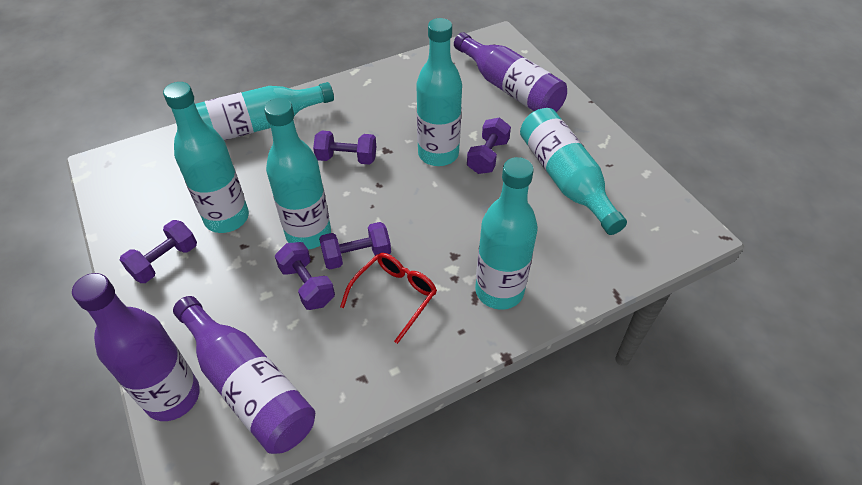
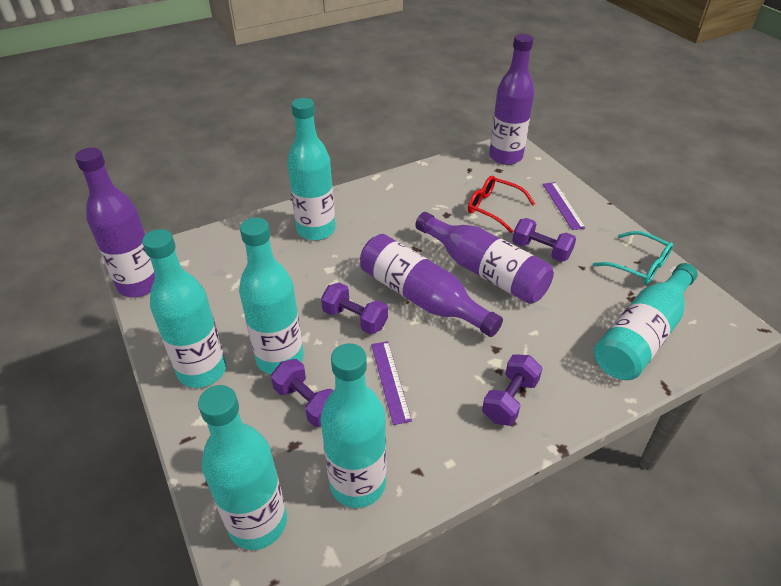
purple bottle: [72,273,200,421] [173,296,315,454] [454,32,567,112] = 3 -> [75,147,155,297] [360,234,503,337] [415,212,554,304] [489,34,534,165] = 4
purple dumbbell: [120,220,197,283] [275,242,335,310] [313,130,376,165] [319,222,391,269] [467,118,511,174] = 5 -> [271,359,333,427] [321,282,388,334] [482,354,543,426] [512,218,576,262] = 4
purple ruler: none = 0 -> [371,341,412,425] [543,182,586,230] = 2
turquoise glasses: none = 0 -> [593,231,673,285] = 1

